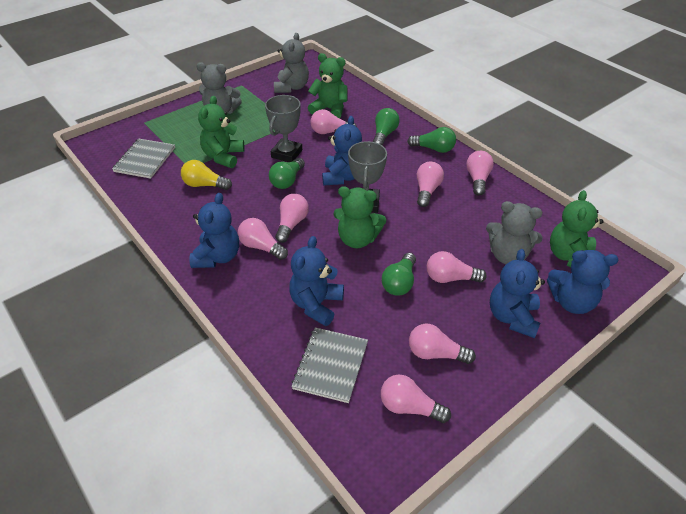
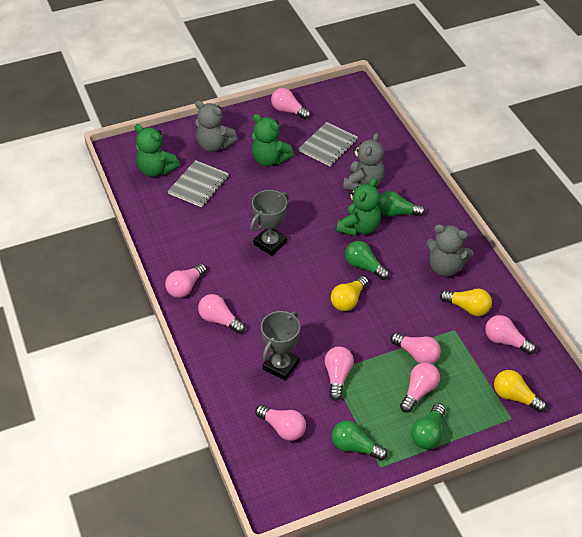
blue teddy bear: [190,193,239,268] [289,236,344,326] [322,116,362,185] [490,249,545,338] [547,250,618,314] = 5 -> none = 0
green teddy bear: [198,96,244,168] [308,53,347,119] [333,186,386,248] [550,190,604,267] = 4 -> [134,124,180,177] [252,114,294,166] [336,178,381,236] = 3
yellow light bulb: [181,160,232,190] = 1 -> [331,276,368,311] [440,289,492,316] [494,370,547,412] = 3

